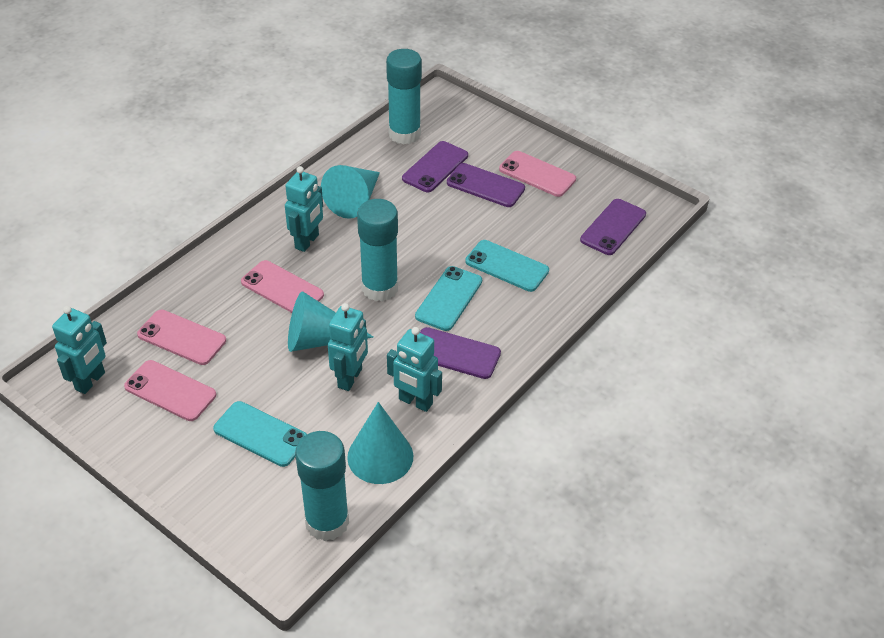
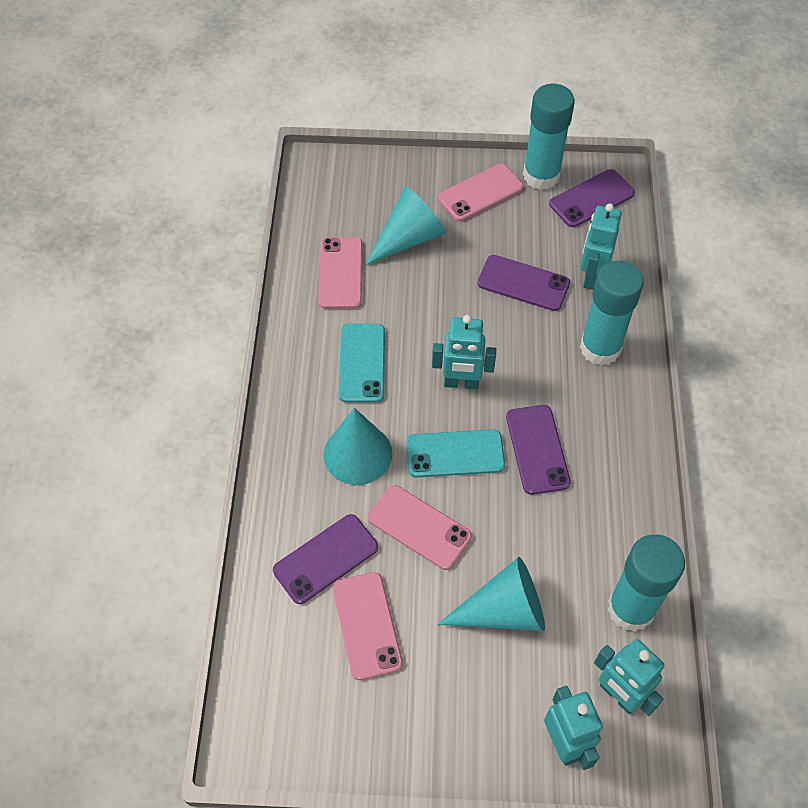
turquoise phone: [213,401,307,467] [415,266,482,331] [465,240,549,292] = 3 -> [339,324,385,403] [406,429,505,478] = 2

